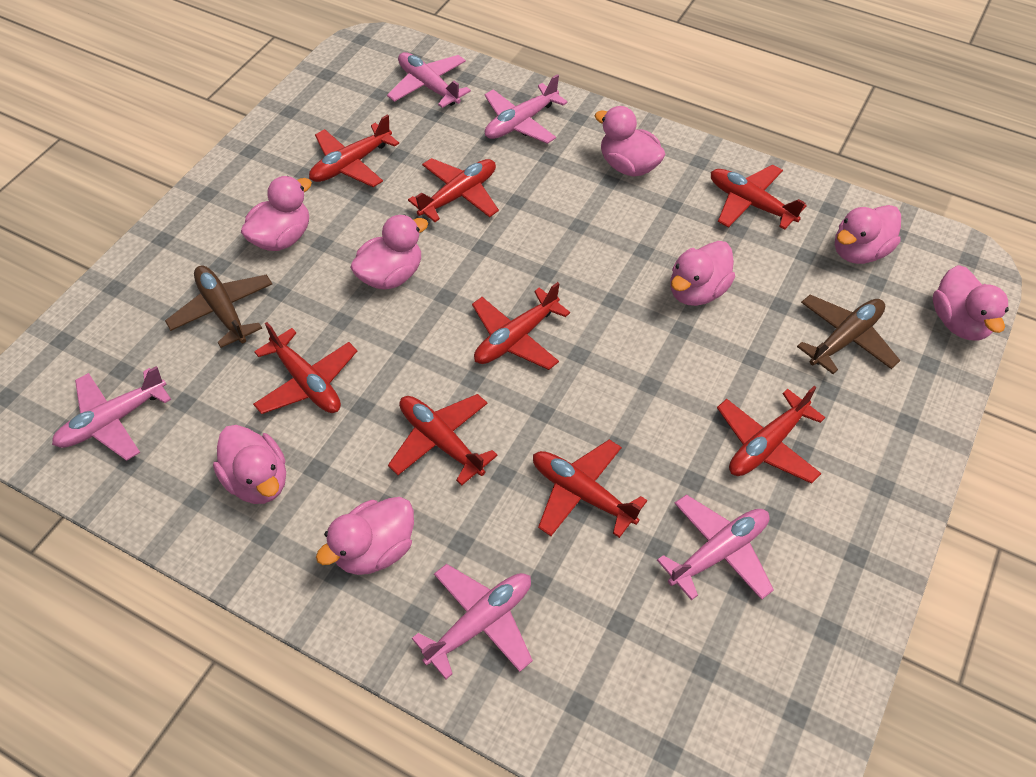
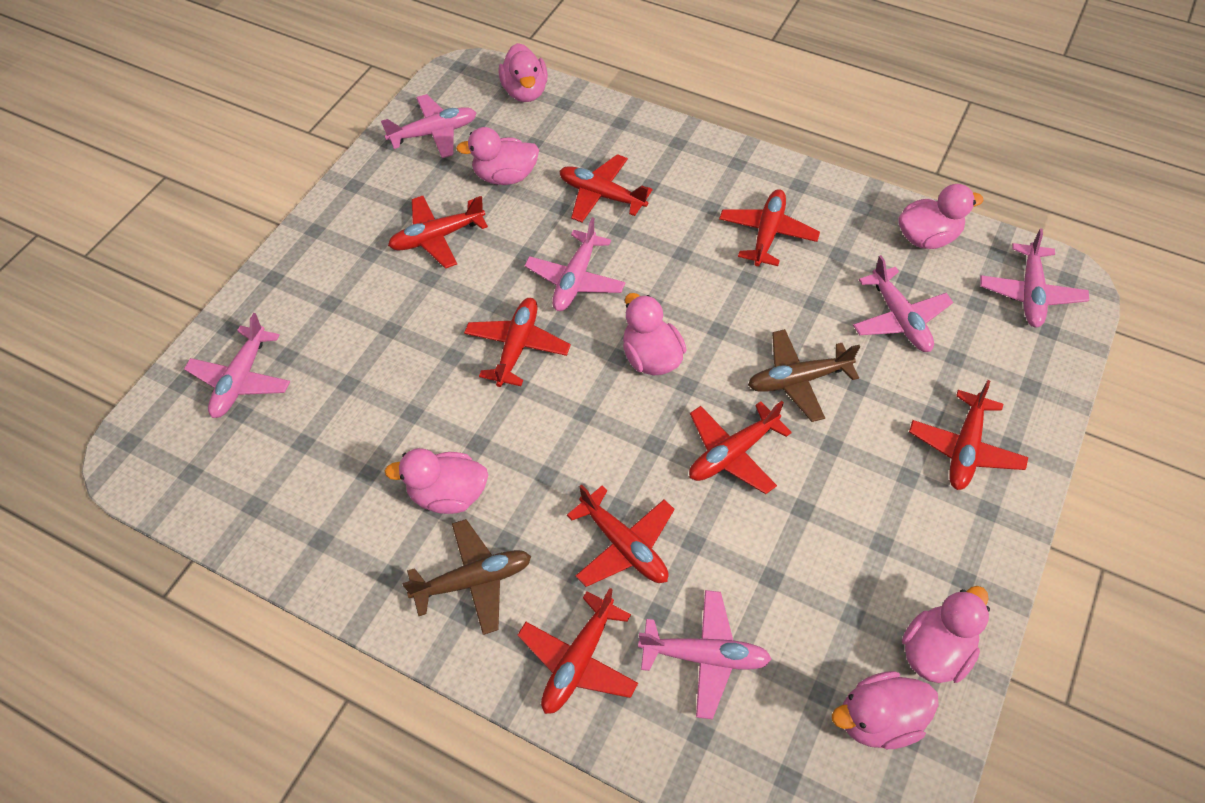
pink duck: [213,425,286,504] [241,176,312,251] [316,497,414,575] [350,214,428,290] [595,106,666,177] [670,241,735,306] [835,205,901,264] [933,265,1009,341] = 8 -> [385,448,488,514] [456,127,539,185] [498,43,548,102] [623,293,687,375] [832,671,939,749] [898,184,984,249] [902,586,990,683] = 7
pink plane: [52,366,171,461] [387,52,471,108] [412,564,533,679] [484,74,568,144] [657,494,774,600] = 5 -> [184,313,290,418] [381,94,476,158] [524,217,625,311] [638,590,772,719] [853,255,953,352] [980,228,1089,327] = 6

